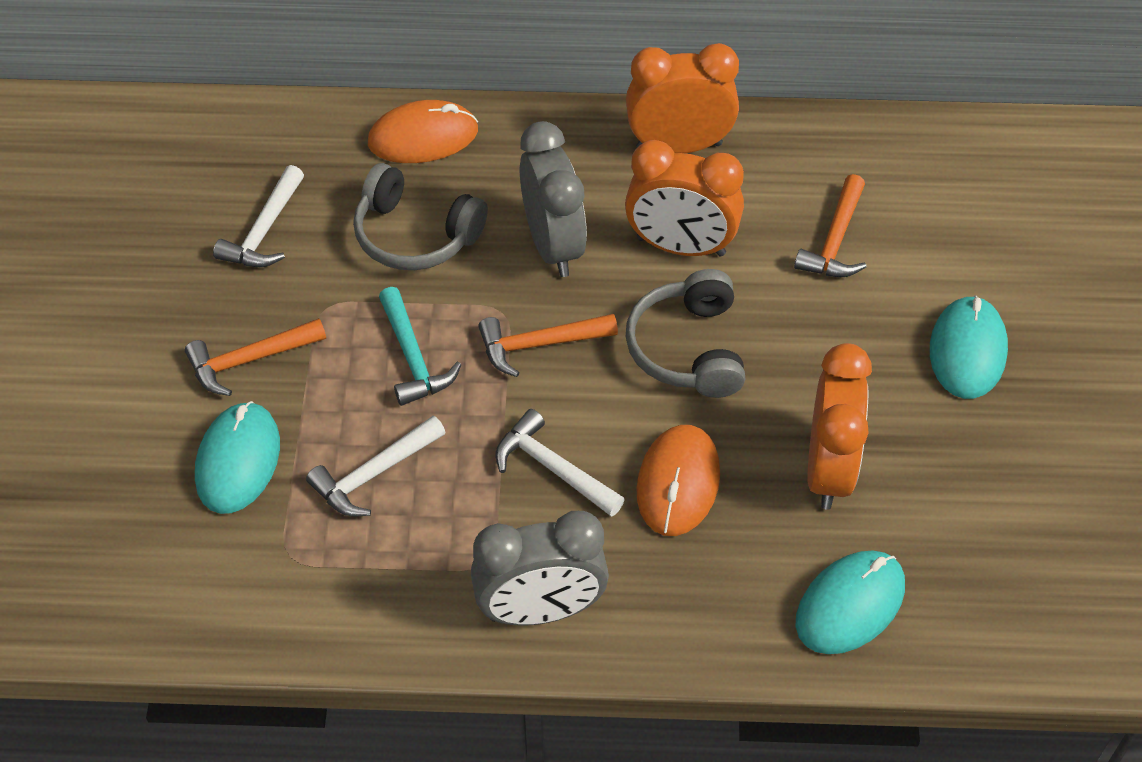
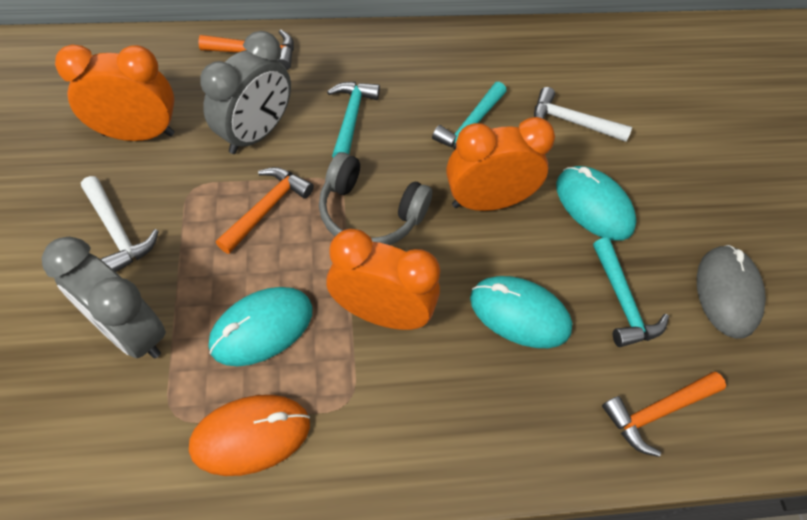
grey headphones: [353,163,488,270] [626,269,745,398] = 2 -> [319,152,432,245] = 1
grey mouse: none = 0 -> [697,245,766,339] = 1
orange mouse: [368,100,478,163] [636,425,720,536] = 2 -> [189,395,310,476] = 1
turquoise hammer: [379,287,461,406] = 1 -> [327,82,380,158] [432,82,506,150] [593,237,669,347] = 3
white hammer: [213,165,304,267] [306,416,446,517] [495,409,625,517] = 3 -> [81,176,159,272] [534,87,632,142] = 2

